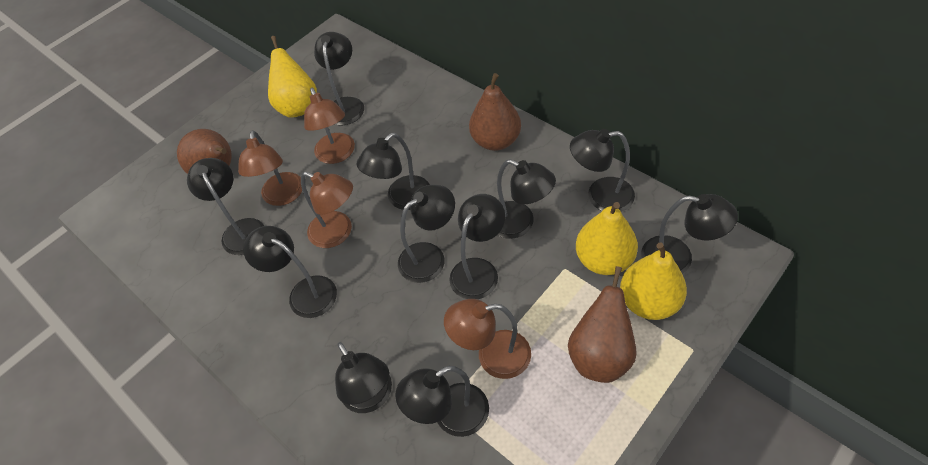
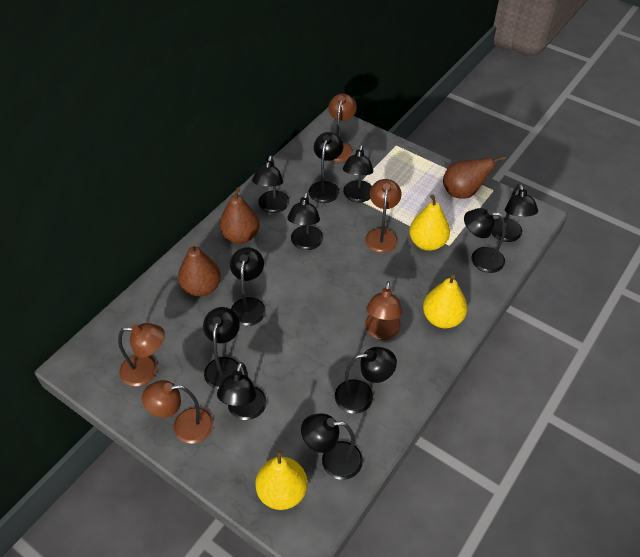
brown lamp: [238,130,302,206] [301,172,353,248] [304,88,355,164] [444,299,531,379] = 4 -> [118,323,165,387] [142,380,213,443] [328,94,357,162] [365,179,402,253] [365,281,403,340] = 5

